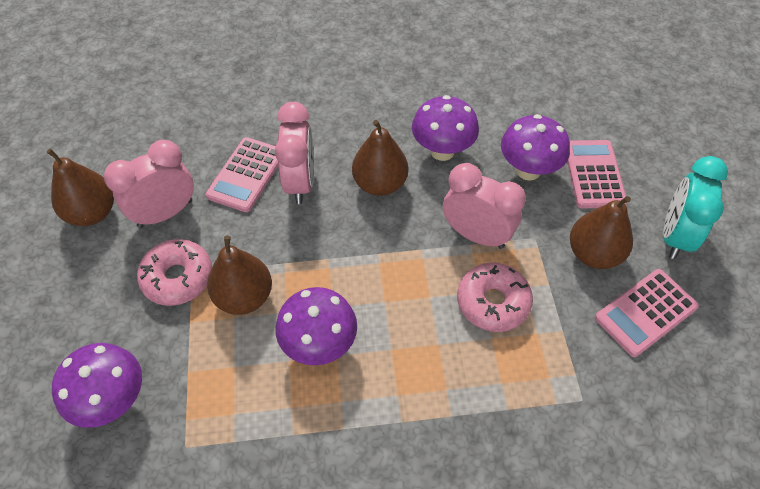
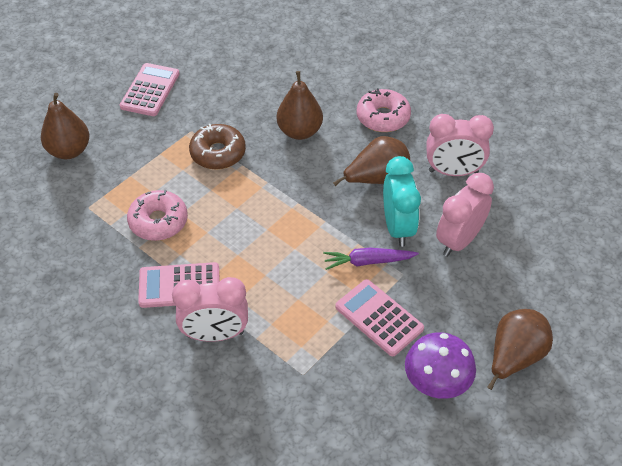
brown donut: none = 0 -> [189,124,246,170] = 1
purple carrot: none = 0 -> [323,248,419,270] = 1
purple mushroom: [52,343,142,428] [276,287,357,365] [412,95,479,161] [501,114,570,181] = 4 -> [405,332,476,399] = 1

